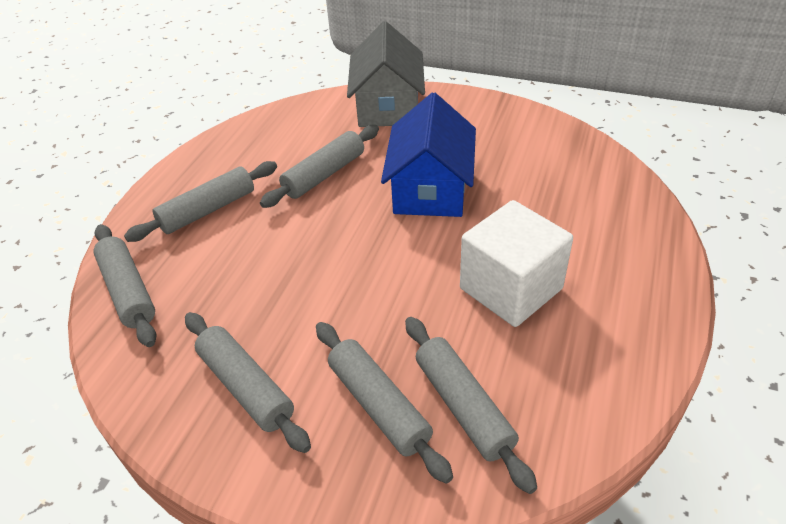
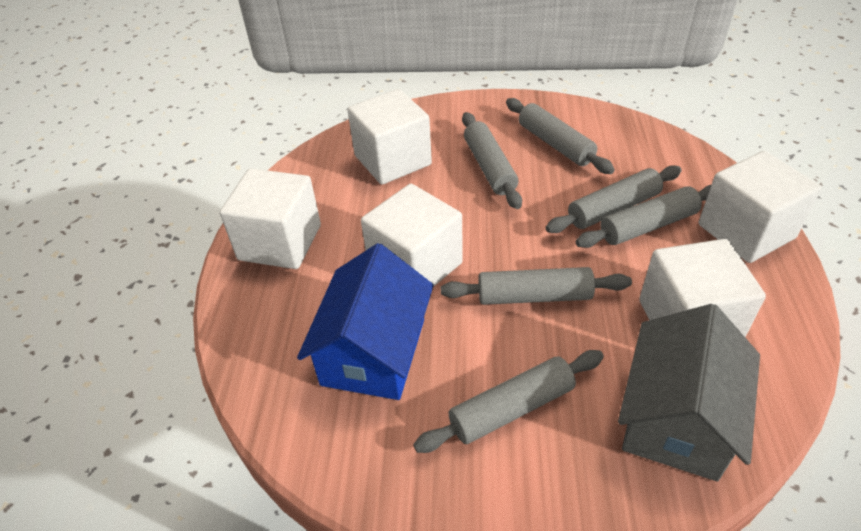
white cube: [460,200,573,327] = 1 -> [220,168,321,269] [348,89,432,185] [361,184,463,287] [639,239,766,337] [699,151,822,263] = 5

